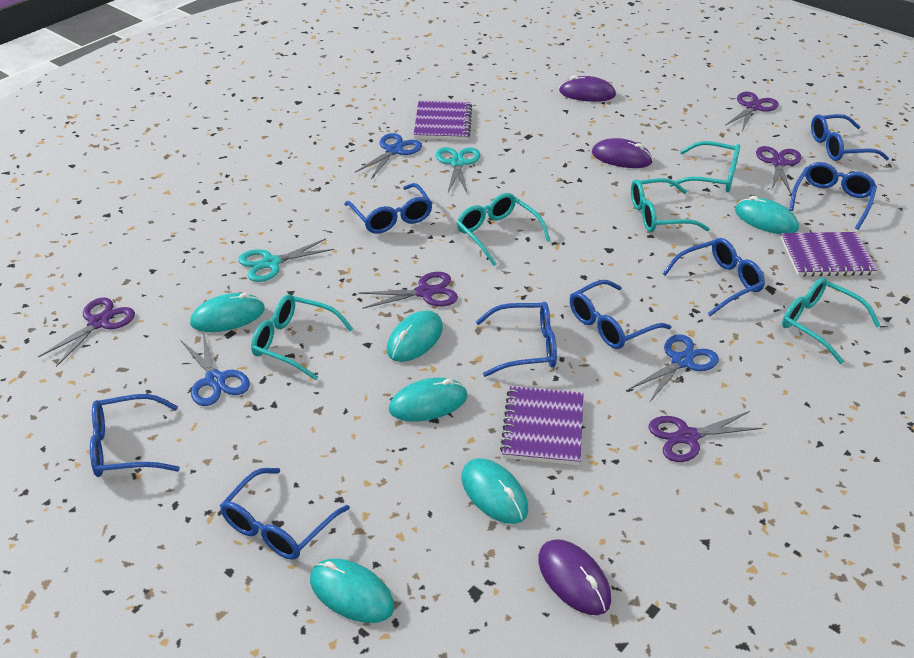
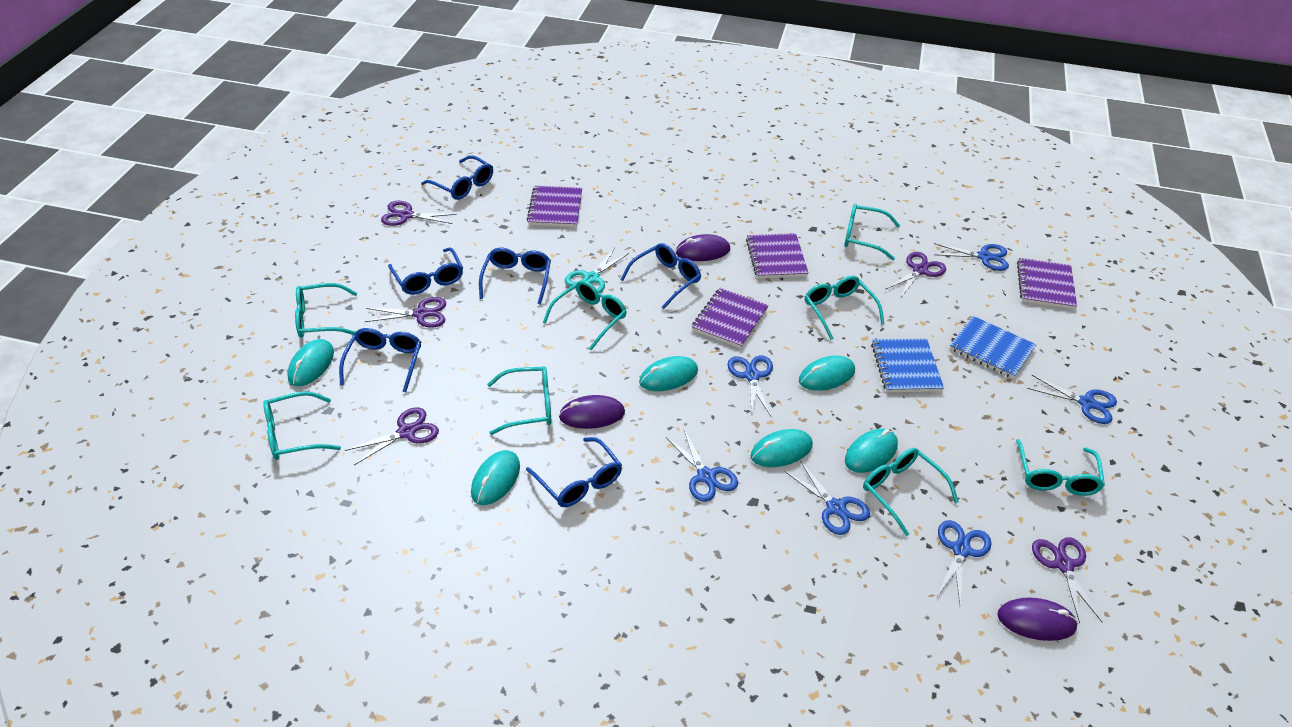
blue glasses: [90,394,180,477] [220,468,350,560] [344,183,432,234] [476,302,557,377] [570,280,671,349] [662,238,765,316] [789,162,877,230] [811,114,889,161] = 8 -> [339,328,421,392] [388,247,463,295] [421,155,493,200] [479,248,551,305] [526,437,622,507] [621,243,701,309] = 6
blue notebook: none = 0 -> [871,338,944,392] [950,316,1036,379] = 2
blue scissors: [180,332,250,406] [355,133,422,179] [629,334,719,403] = 3 -> [666,430,738,502] [727,355,773,418] [784,461,870,535] [934,243,1009,271] [937,520,992,604] [1027,375,1117,424] = 6
purple notebook: [414,100,472,140] [500,386,584,465] [781,232,877,276] = 3 -> [527,185,582,227] [692,288,769,348] [746,233,809,278] [1017,258,1077,309] = 4
turquoise glasses: [251,294,353,380] [457,193,551,266] [631,178,710,232] [670,141,740,192] [782,277,881,364] = 5 -> [263,391,341,460] [295,283,357,338] [487,366,551,435] [543,280,627,350] [805,276,885,340] [844,203,900,260] [863,448,959,536] [1016,439,1105,496] = 8
turquoise scissors: [238,239,334,282] [436,147,480,194] = 2 -> [565,247,629,293] = 1

